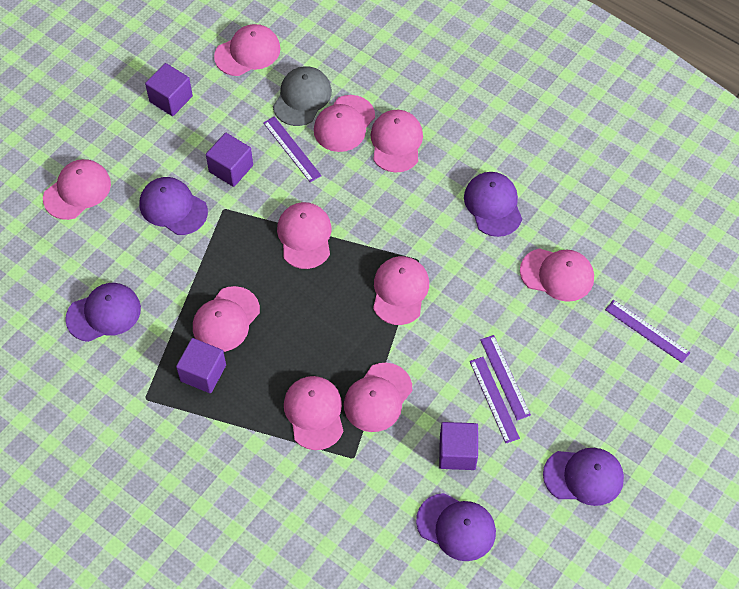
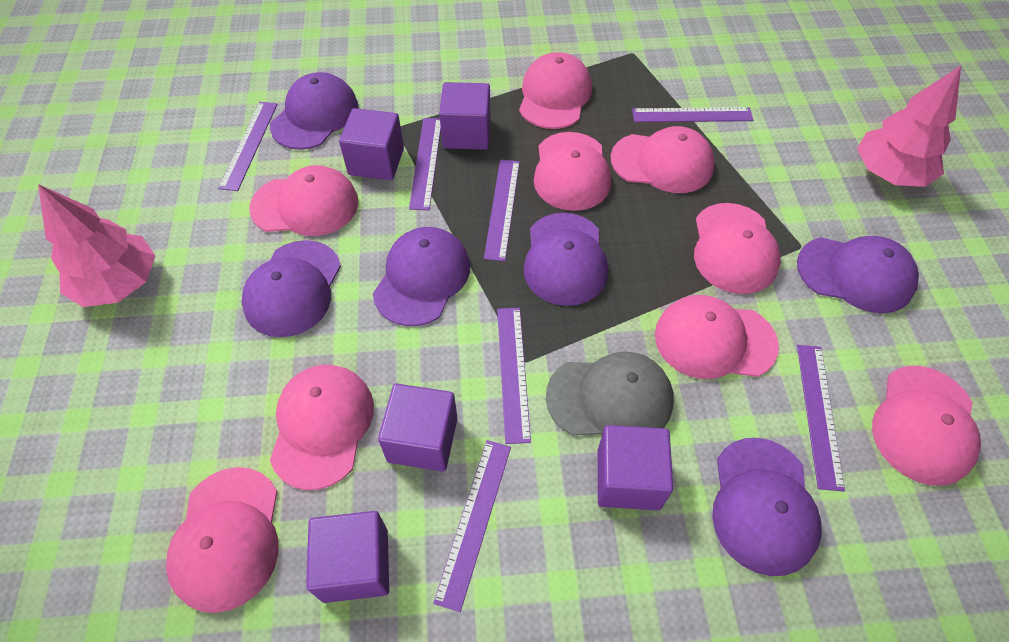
pink cap: [43,159,111,220] [193,286,260,352] [214,24,280,76] [277,202,332,269] [284,376,344,450] [314,95,375,152] [344,363,412,432] [371,110,423,173] [373,256,429,325] [520,248,594,302] = 10 -> [166,467,279,613] [250,165,358,236] [270,365,374,490] [519,52,592,129] [534,132,611,211] [611,126,715,193] [655,295,779,379] [694,203,781,294] [872,366,981,486] = 9
pink tree: none = 0 -> [38,184,156,307] [857,66,961,187] = 2
purple cap: [65,283,141,342] [139,177,208,235] [416,493,496,561] [464,172,522,237] [543,448,624,506] = 5 -> [242,240,341,337] [270,72,358,150] [373,227,470,326] [523,213,608,306] [712,438,822,576] [797,236,919,314] = 6
purple cube: [145,63,193,116] [176,338,226,393] [206,133,253,187] [439,422,478,470] = 4 -> [306,511,389,603] [339,108,404,180] [378,383,458,472] [439,82,491,150] [598,425,673,510] = 5
purple ruler: [263,116,322,182] [470,357,520,443] [480,335,531,420] [605,300,690,363] = 4 -> [218,102,278,191] [409,118,441,210] [433,440,511,612] [484,160,520,261] [497,308,531,444] [632,107,753,122] [797,345,845,492] = 7

